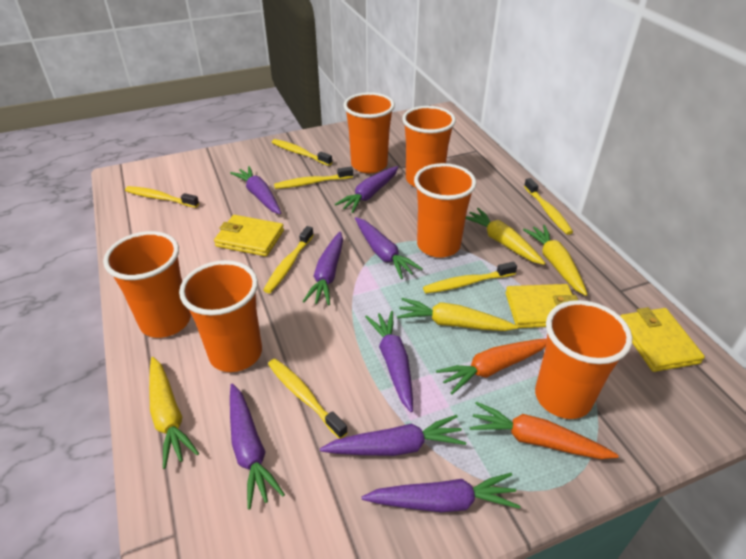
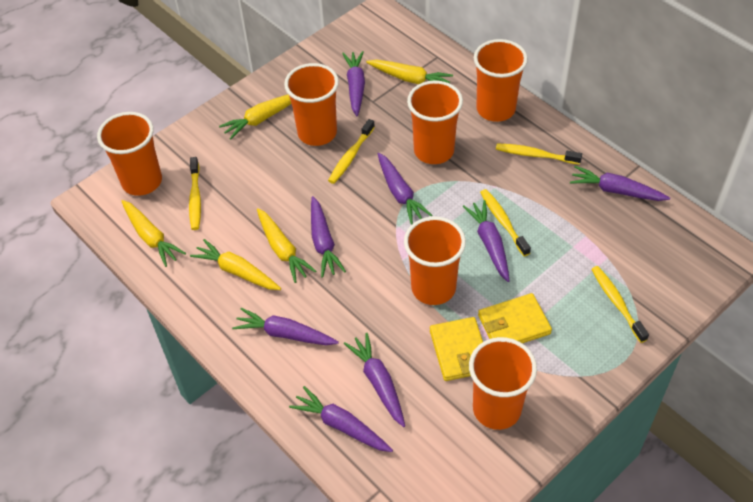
orange carrot: [436,339,547,395] [470,402,619,459] = 2 -> none = 0
yellow carrot: [149,357,199,469] [397,298,518,331] [466,208,546,265] [523,225,588,296] = 4 -> [122,200,186,267] [190,239,281,290] [219,95,291,140] [257,208,316,283] [366,60,453,84] = 5
yellow toothbrush: [125,186,199,208] [263,226,314,293] [268,359,348,439] [272,139,332,166] [274,167,353,189] [423,262,517,293] [524,178,573,235] = 7 -> [189,157,201,230] [328,119,375,184] [480,189,531,256] [496,143,582,165] [591,266,649,343] = 5
yellow wallet: [214,215,284,256] [506,284,578,328] [620,307,705,372] = 3 -> [430,317,483,381] [478,293,552,343] = 2

